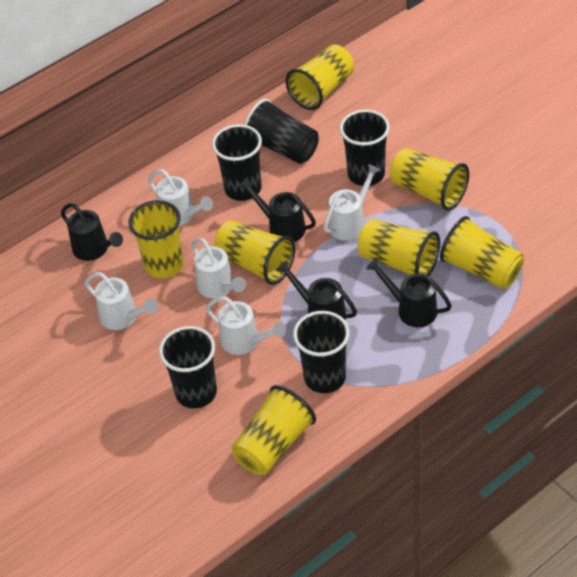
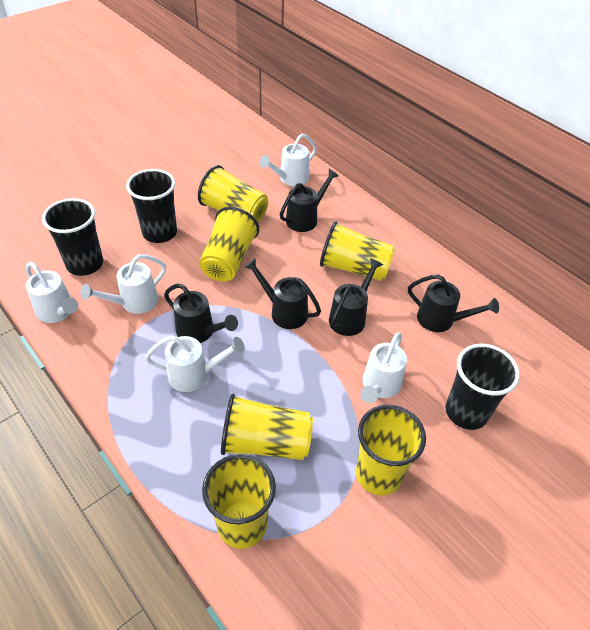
black cup: [159,326,217,408] [212,124,262,201] [244,99,319,164] [293,311,350,393] [340,110,390,186] = 5 -> [42,198,103,276] [126,169,177,243] [445,344,520,430] = 3
black watering can: [61,203,123,261] [238,177,316,242] [276,260,357,320] [366,258,452,327] = 4 -> [164,284,238,343] [244,258,321,329] [280,169,339,232] [329,258,383,336] [408,274,499,332] = 5
yellow cup: [128,200,183,279] [214,220,295,285] [231,385,316,475] [285,44,354,110] [358,219,440,276] [390,148,469,211] [440,216,524,289] = 7 -> [198,165,268,223] [199,207,259,281] [202,454,276,549] [221,394,313,460] [320,221,395,281] [356,405,426,496] = 6

